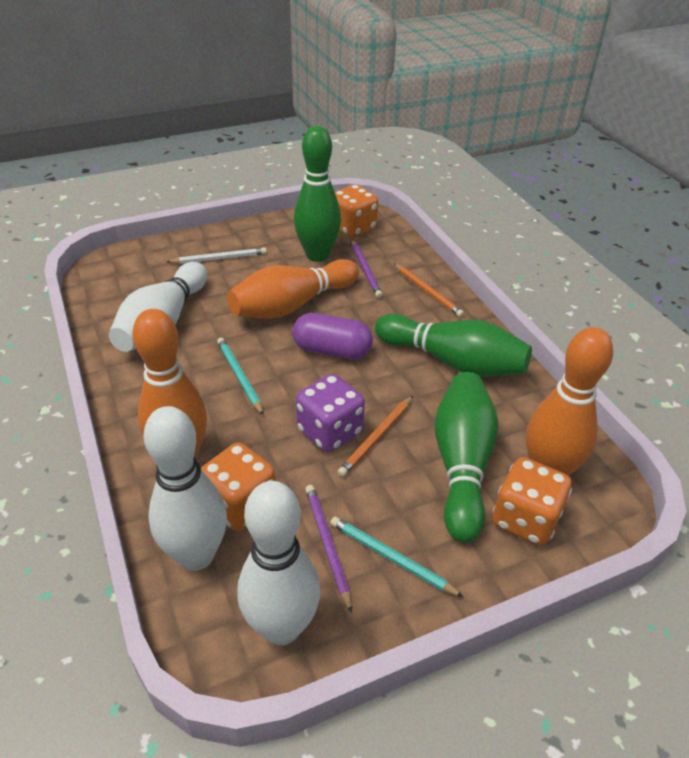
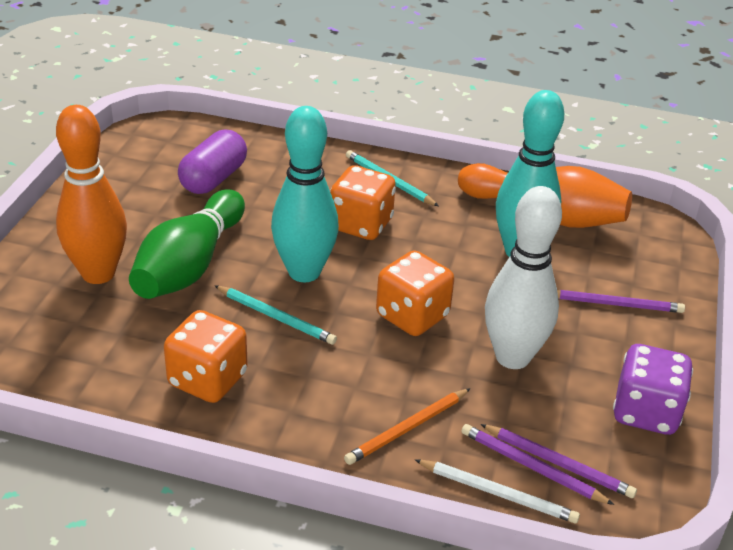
green bowling pin: [294,126,341,262] [375,314,532,377] [434,372,499,543] = 3 -> [129,189,245,299] = 1
orange bowling pin: [132,309,207,459] [227,259,359,319] [526,327,613,476] = 3 -> [56,105,127,284] [458,163,632,228] = 2
orange pencil: [338,396,413,477] [394,263,464,317] = 2 -> [344,388,471,465] = 1
purple pencil: [305,485,352,613] [352,239,383,298] = 2 -> [461,424,614,505] [481,424,637,498] [557,290,685,313] = 3
turquoise bowling pin: none = 0 -> [271,106,339,282] [496,90,564,257] = 2
white bowling pin: [109,262,207,352] [144,406,227,571] [237,481,320,645] = 3 -> [485,186,562,369] = 1

